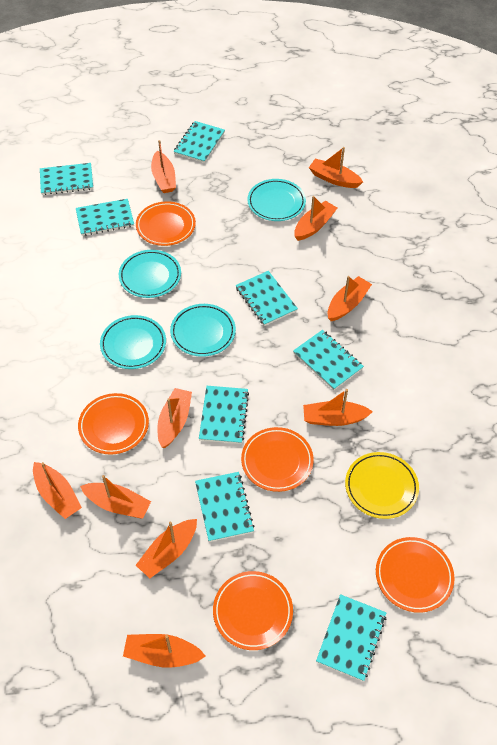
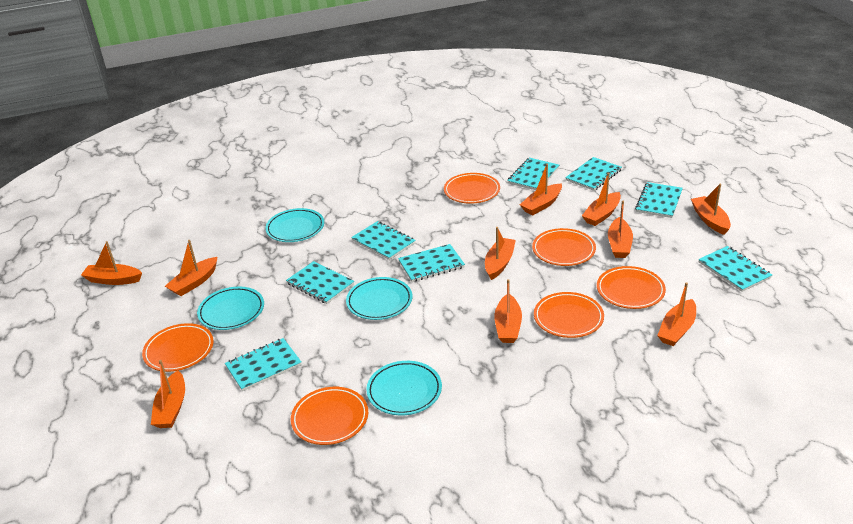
orange plate: [78,393,149,455] [136,201,196,246] [213,571,293,650] [241,427,313,492] [376,537,455,613] = 5 -> [142,323,213,372] [291,387,368,445] [444,173,500,204] [532,228,596,266] [534,292,604,338] [597,266,666,309] = 6
yellow plate: [345,452,419,519] = 1 -> none = 0

